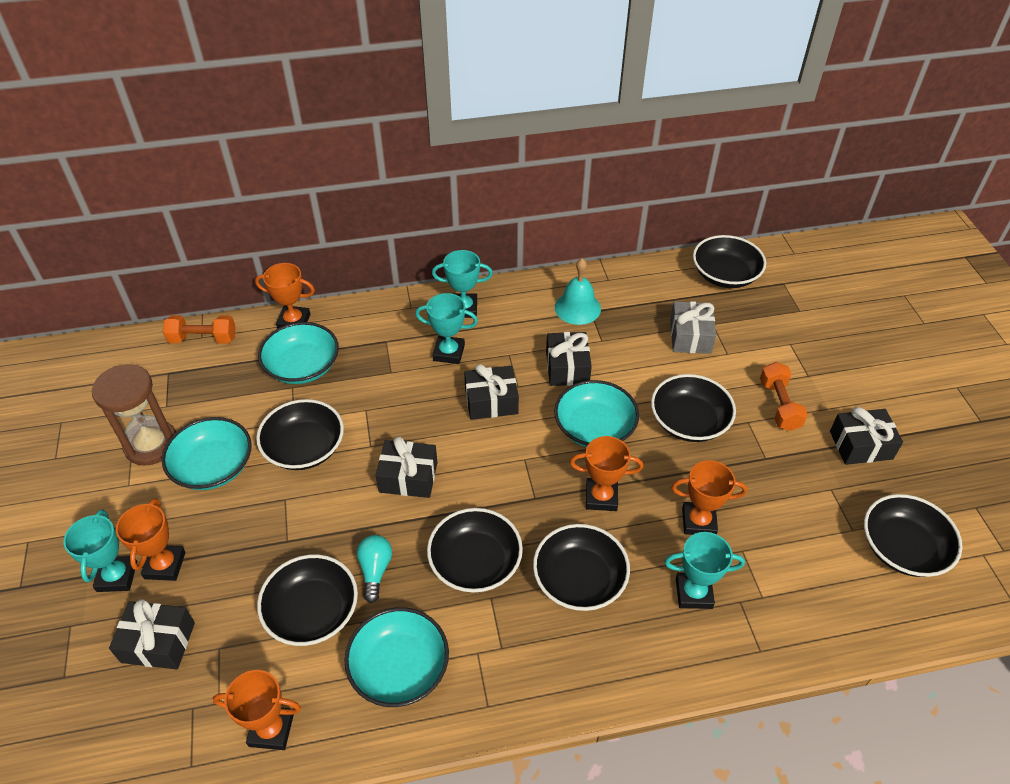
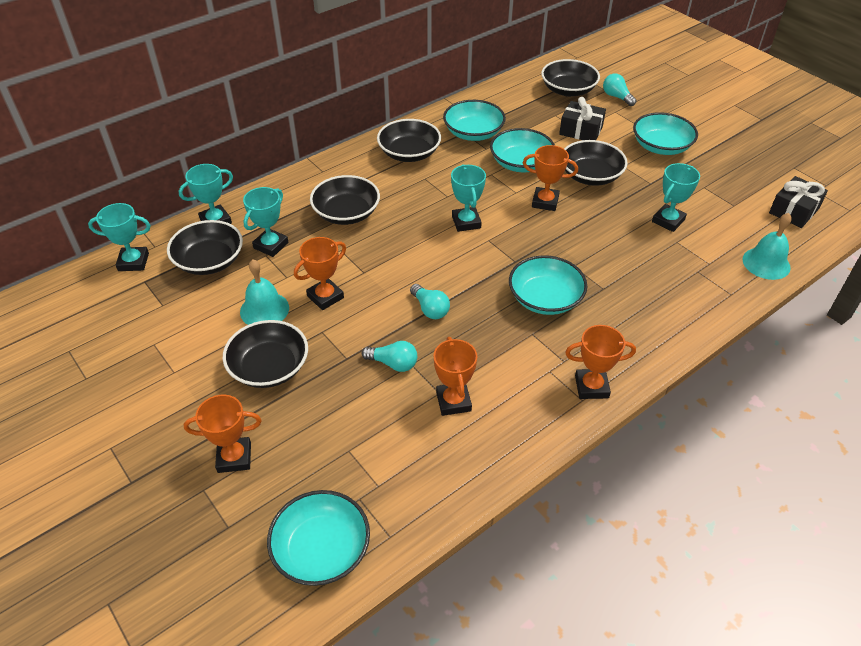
black bowl: [256,399,344,470] [257,554,358,646] [427,508,523,593] [533,524,630,611] [651,374,736,442] [693,235,766,288] [864,494,963,577] = 7 -> [167,220,243,275] [223,320,308,388] [310,175,380,225] [377,119,441,162] [541,59,600,97] [564,140,628,186] = 6
black gift: [109,599,195,669] [375,436,437,498] [464,364,519,420] [546,332,592,386] [830,407,903,465] = 5 -> [559,97,606,140] [769,176,828,228] = 2
brown hourglass: [92,364,176,466] = 1 -> none = 0
grey gift: [670,301,716,354] = 1 -> none = 0
orange dumbbell: [163,315,235,343] [760,362,808,431] = 2 -> none = 0
turquoise bell: [555,258,601,325] = 1 -> [240,259,289,325] [743,213,792,280] = 2
turquoise bowl: [162,417,252,490] [258,322,339,384] [344,607,449,707] [554,380,639,447] = 4 -> [267,490,370,586] [443,100,506,141] [490,128,555,172] [509,255,587,315] [633,112,698,155] = 5
turquoise light bulb: [357,535,392,603] = 1 -> [362,341,417,372] [410,284,450,319] [603,74,637,106] = 3
turquoise trophy: [63,509,137,592] [415,293,478,364] [432,250,493,318] [664,532,745,609] = 4 -> [88,203,151,271] [179,164,233,224] [243,187,289,257] [451,164,486,232] [652,163,700,232] = 5

